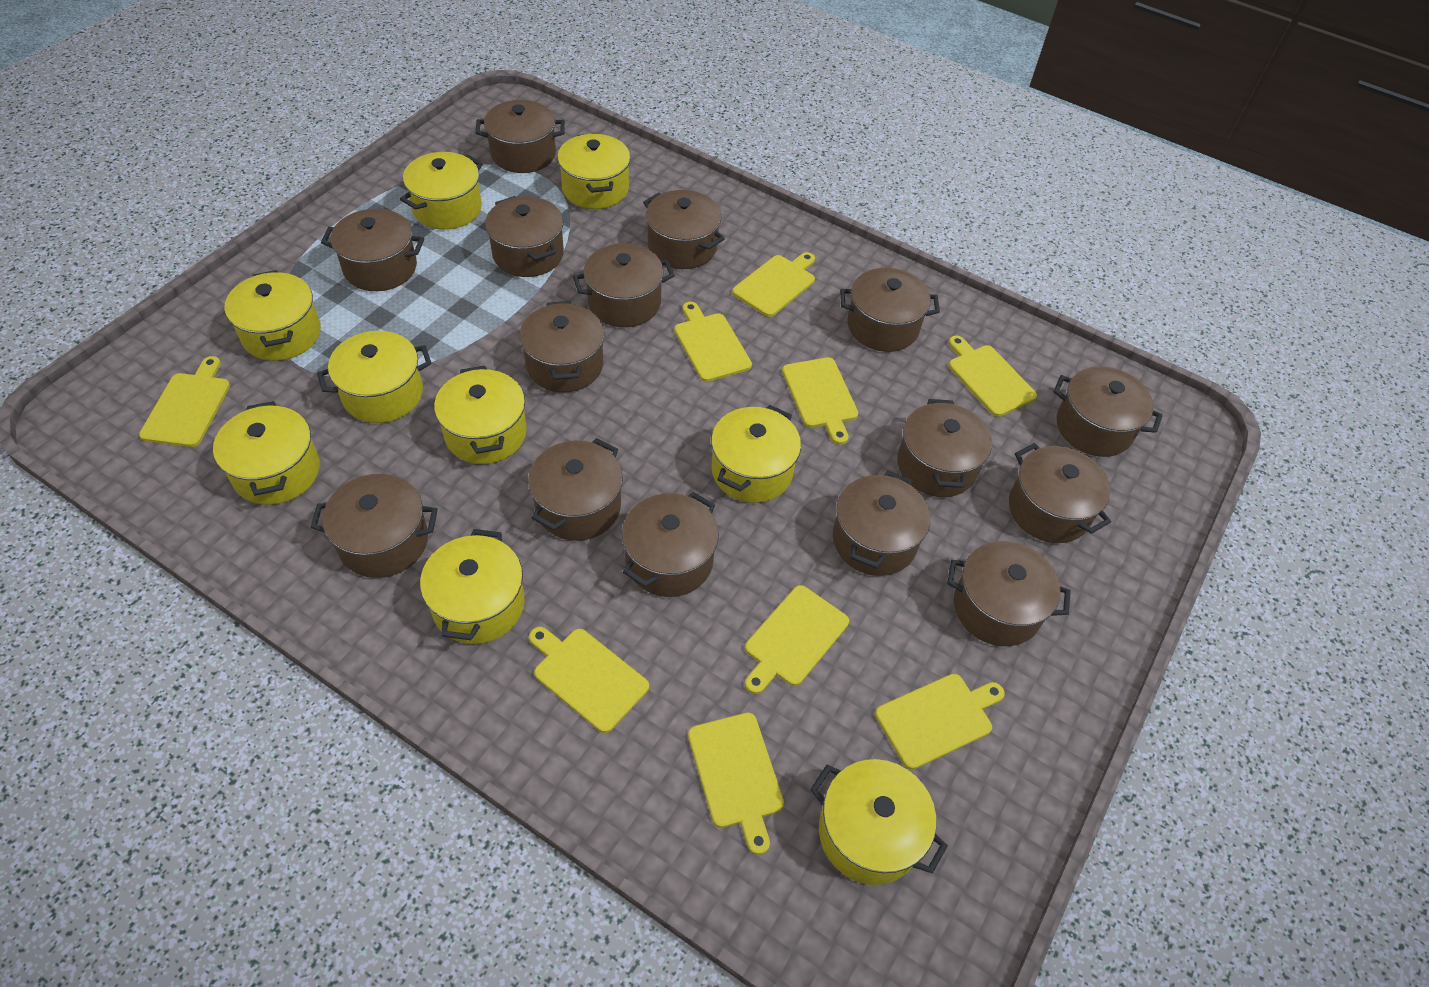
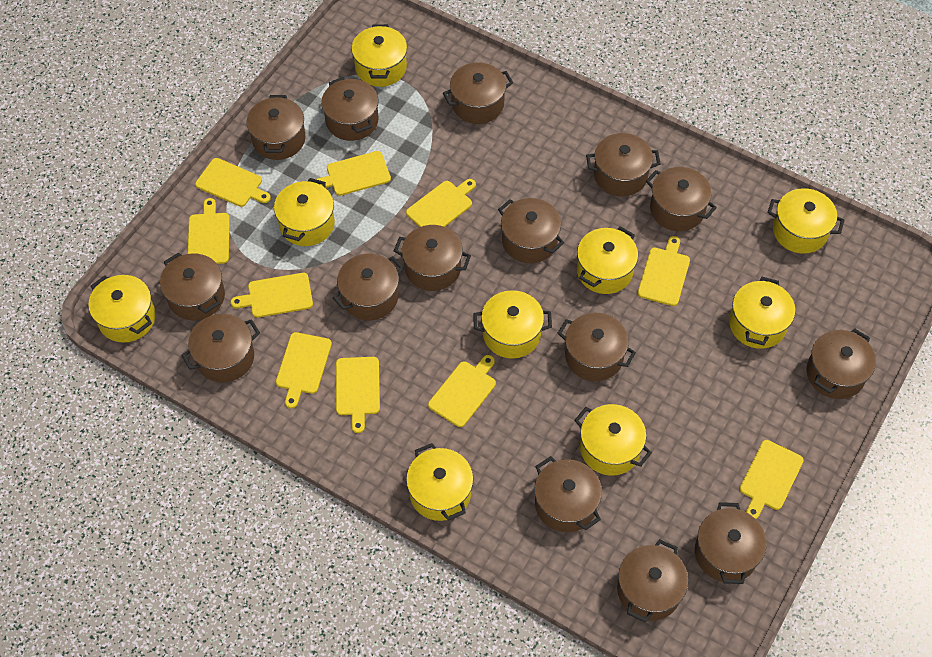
yellow cutting board: [139,356,230,447] [529,627,649,733] [674,302,752,382] [688,712,784,855] [732,252,815,317] [745,585,849,694] [782,357,858,445] [875,674,1005,770] [949,335,1037,417] = 9 -> [188,198,230,264] [195,158,271,207] [230,273,313,318] [276,332,332,408] [316,151,391,196] [336,357,380,433] [406,179,476,227] [428,355,496,427] [638,236,690,306] [739,440,804,519] = 10

